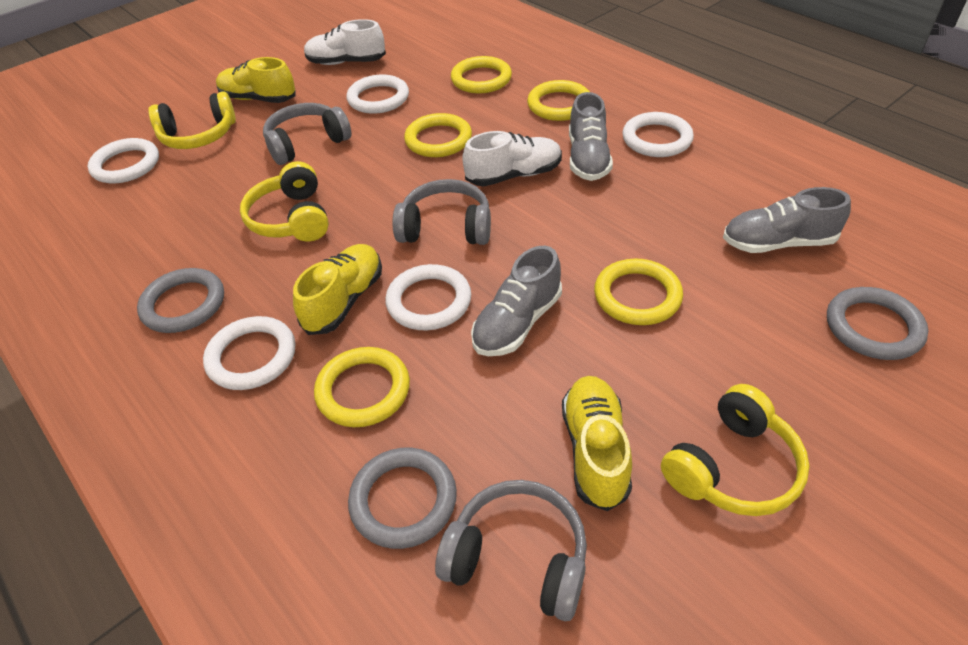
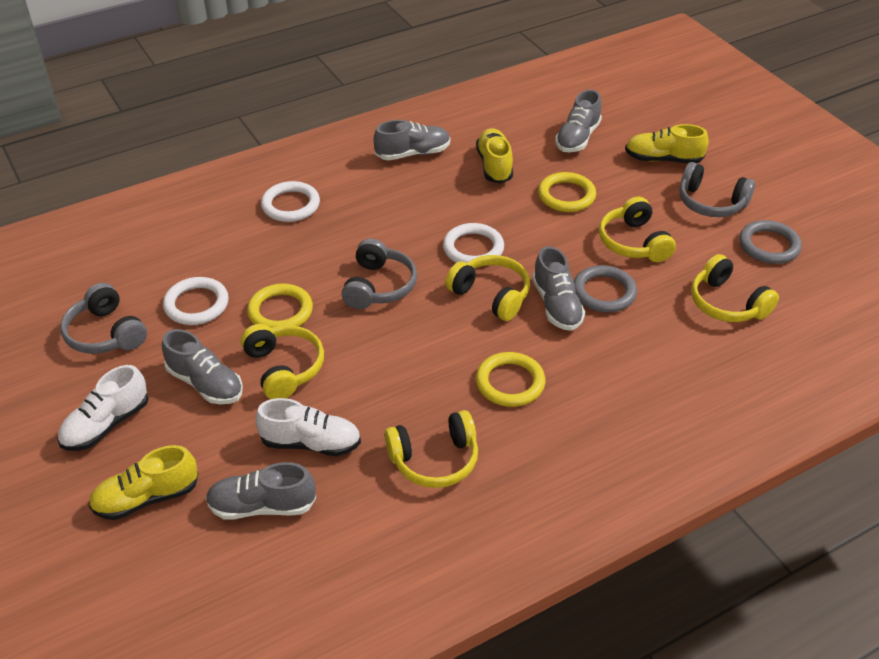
grey ring: [137,268,224,333] [348,448,457,549] [827,287,928,360] = 3 -> [574,265,637,313] [739,220,802,264] = 2
grey shoe: [471,246,562,356] [569,92,613,181] [723,187,851,253] = 3 -> [162,329,243,404] [206,462,316,519] [374,120,450,161] [532,246,585,331] [555,89,602,152] = 5
white ring: [88,138,159,184] [203,316,295,390] [347,75,409,114] [385,264,471,330] [623,112,694,157] = 5 -> [163,277,229,325] [261,181,320,222] [443,223,504,263] = 3
yellow headphones: [148,91,236,149] [240,161,329,242] [661,384,810,516] = 3 -> [241,324,324,399] [385,410,478,488] [445,255,530,321] [599,197,676,262] [691,254,779,322] = 5
yellow ring: [314,347,410,427] [404,113,472,157] [451,56,512,93] [527,80,590,121] [594,259,683,325] = 5 -> [247,284,313,328] [476,352,545,407] [538,172,596,212] = 3

